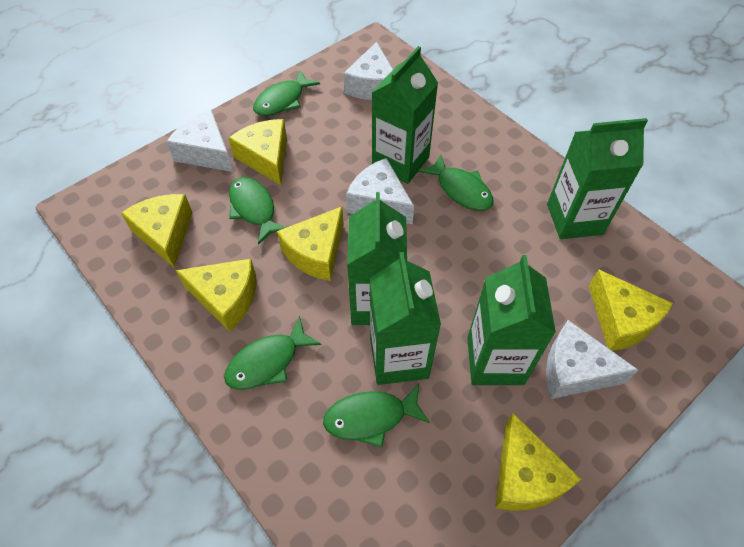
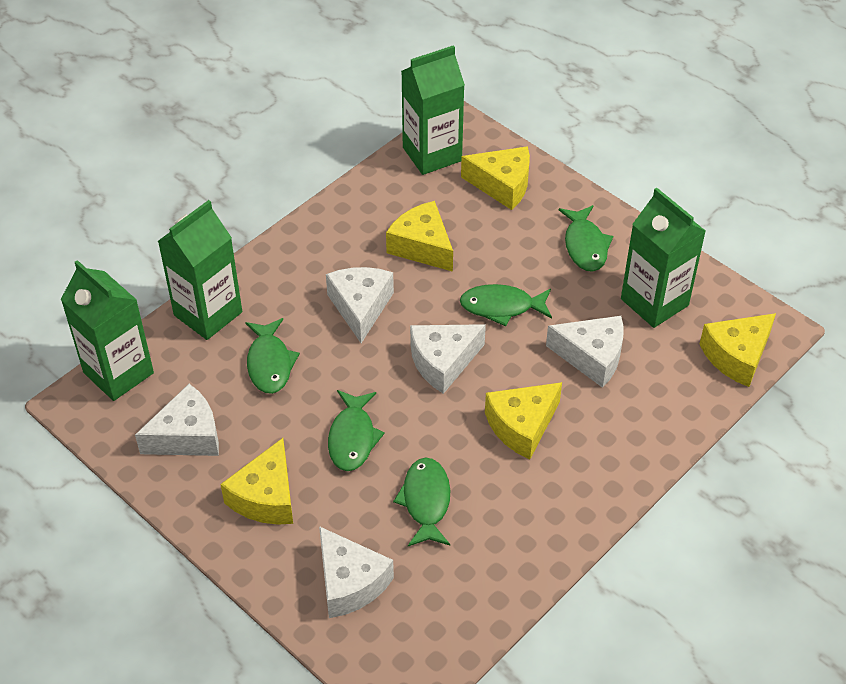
green carton: [347,192,407,325] [370,252,441,385] [372,46,438,184] [467,255,556,385] [547,118,648,239] = 5 -> [61,260,154,401] [158,200,242,340] [401,45,465,175] [621,188,706,328] = 4
white cheese: [166,110,233,172] [343,42,393,100] [346,158,414,224] [546,320,638,399] = 4 -> [135,384,219,456] [319,526,394,618] [326,267,394,343] [410,324,486,394] [546,316,624,388] = 5
yellow cheese: [121,194,193,268] [176,259,256,332] [228,119,287,185] [277,207,344,281] [495,413,581,511] [589,270,673,351] = 6 -> [220,438,293,525] [386,201,453,272] [461,146,530,210] [485,382,562,459] [699,313,776,387] = 5

